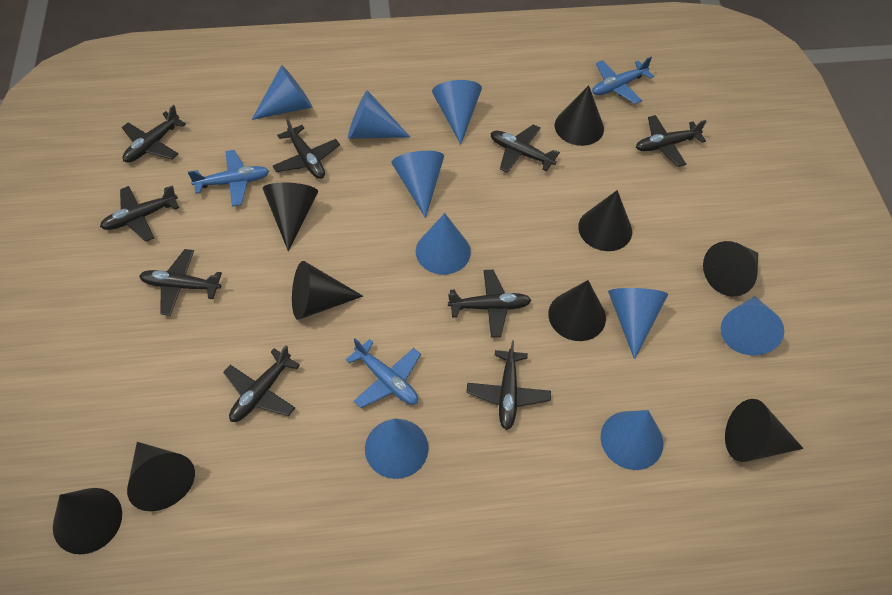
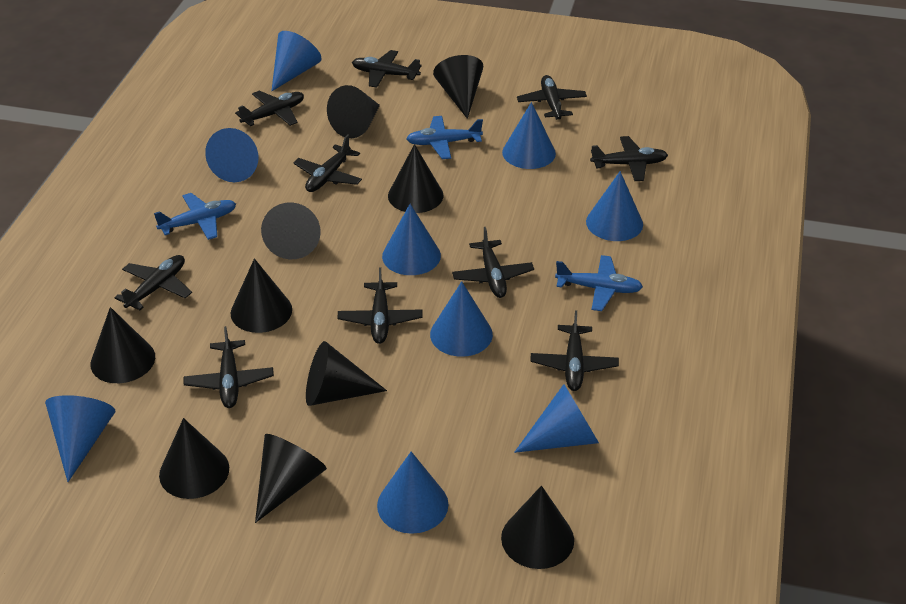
black cone: [53,488,122,554] [127,442,195,511] [263,183,318,251] [292,261,363,320] [548,280,606,341] [555,85,604,146] [578,190,632,251] [703,241,758,297] [725,399,804,462] = 9 -> [91,307,155,383] [159,418,229,499] [231,258,292,333] [255,434,327,523] [261,202,321,259] [306,341,387,406] [327,85,380,138] [388,144,443,213] [433,55,483,119] [501,486,574,569] = 10
black plane: [100,185,179,242] [122,105,186,163] [139,249,222,316] [223,345,300,422] [273,118,340,179] [448,270,531,338] [466,340,551,430] [490,124,560,173] [636,115,706,167] = 9 -> [114,255,192,310] [184,326,274,408] [235,91,304,126] [293,134,362,192] [337,267,422,344] [352,50,422,88] [452,227,534,298] [517,75,587,120] [530,310,619,391] [590,136,668,181] = 10

